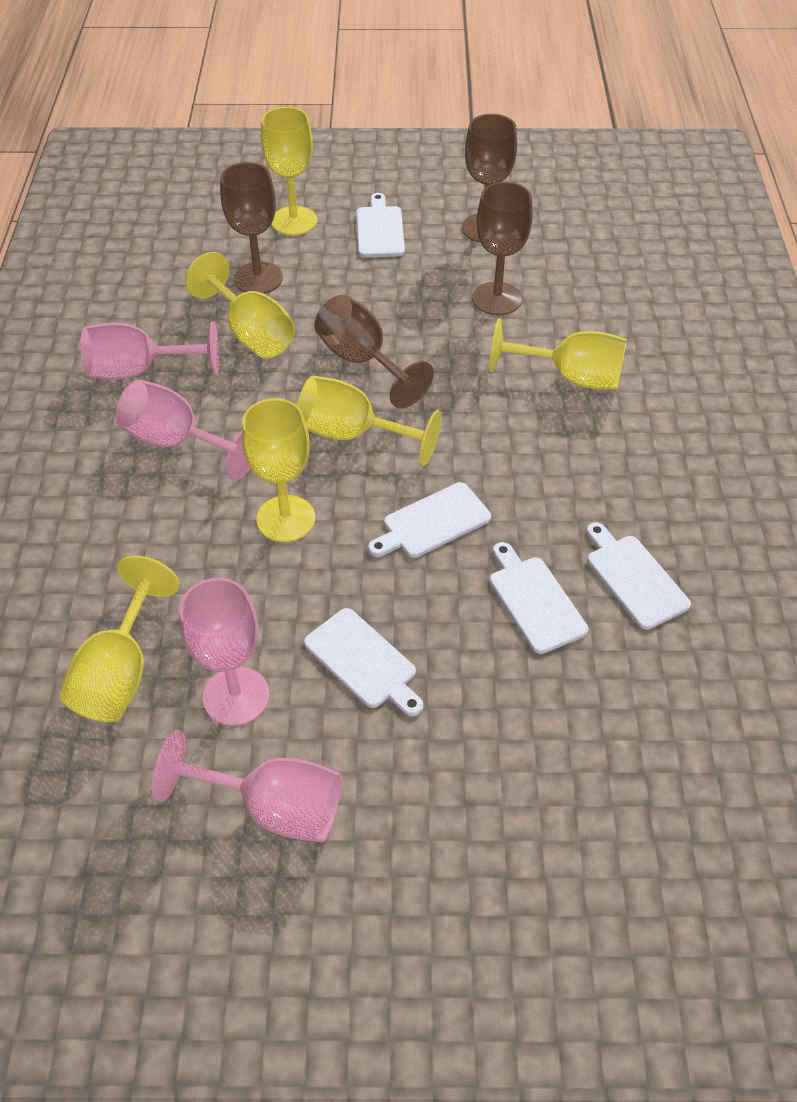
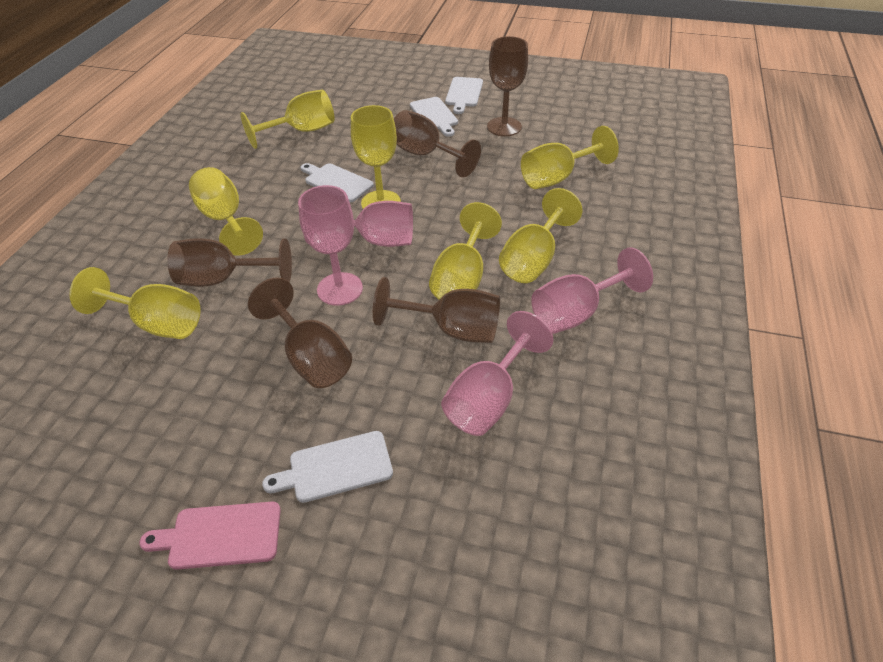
brown goblet: [220,162,283,294] [314,295,434,409] [462,114,517,243] [472,182,533,315] = 4 -> [167,238,292,287] [248,278,352,388] [373,277,500,343] [394,110,481,177] [487,36,528,136] = 5
pink cutting board: none = 0 -> [139,502,281,570] = 1
white cutting board: [304,608,423,716] [356,193,405,258] [368,482,491,558] [489,542,588,654] [586,522,691,630] = 5 -> [262,431,393,503] [300,163,374,202] [410,97,458,137] [445,77,483,114] = 4
yellow goblet: [60,555,179,722] [185,252,295,359] [242,398,315,542] [261,107,317,235] [297,376,442,466] [489,319,627,390] = 6 -> [69,267,201,339] [189,167,263,255] [241,89,335,149] [351,105,401,209] [429,202,502,299] [499,188,583,283] [521,126,619,189] = 7

